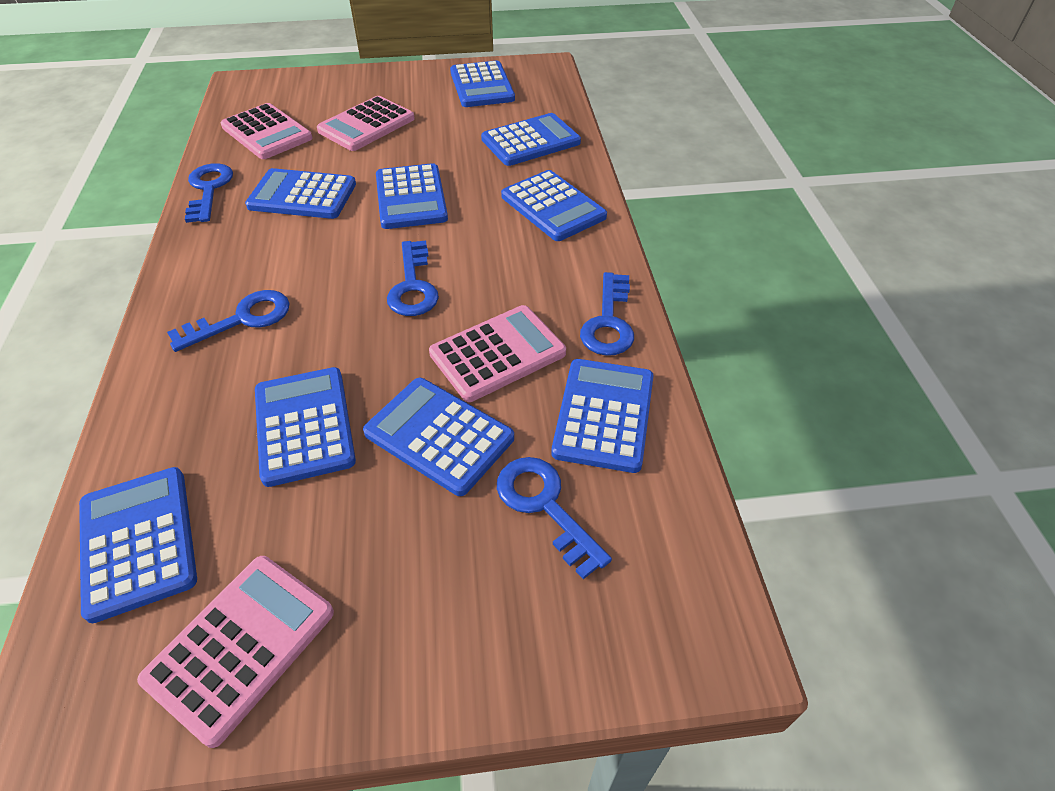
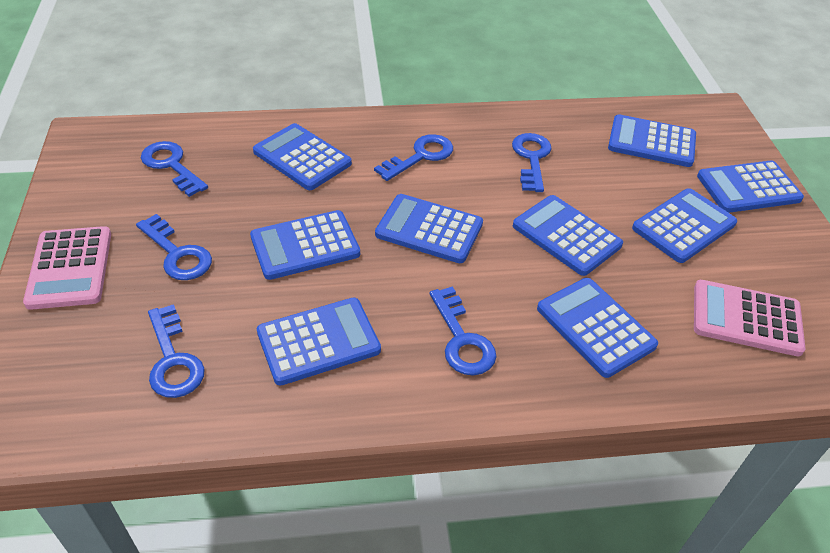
blue key: [167,290,290,352] [185,163,233,223] [387,241,439,316] [497,457,612,579] [580,272,634,356] = 5 -> [136,214,212,280] [141,141,208,197] [148,304,205,398] [374,134,453,181] [430,286,497,375] [512,133,552,192] = 6
pink calculator: [137,556,334,748] [221,103,313,159] [317,96,415,151] [429,305,566,402] = 4 -> [23,226,111,310] [694,280,805,356] = 2

